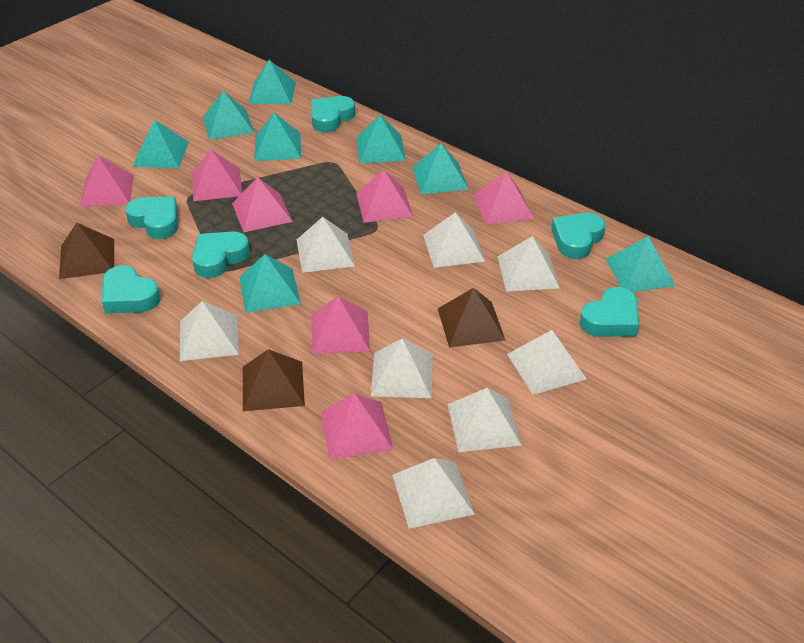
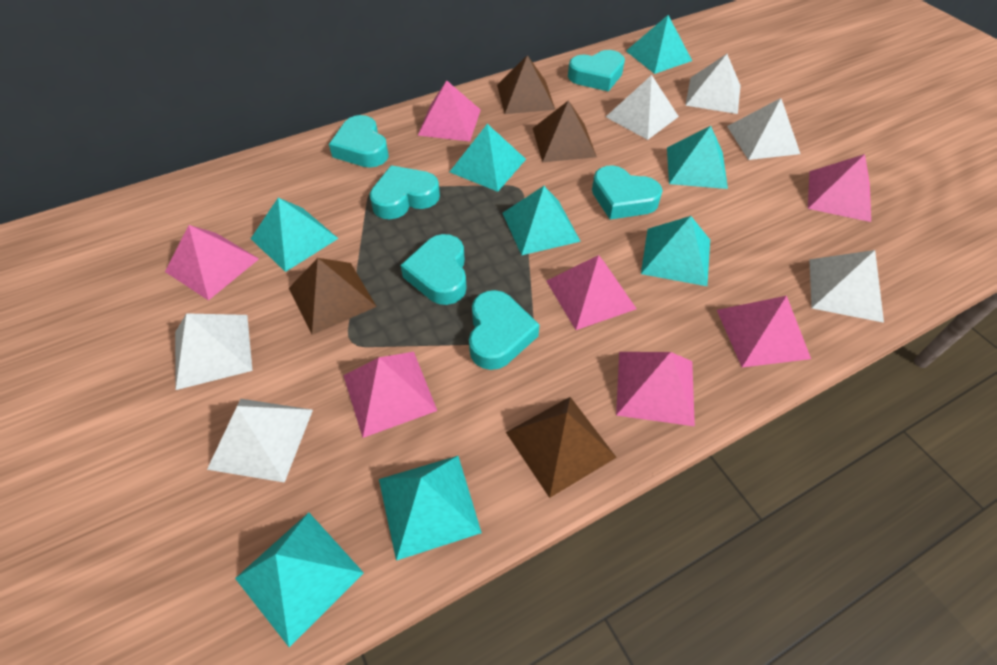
brown pyramid: [59,223,114,279] [243,349,305,411] [438,288,505,348] = 3 -> [289,258,377,335] [497,55,555,114] [506,397,617,498] [533,100,597,162] = 4
white pyramid: [180,301,239,361] [297,217,355,273] [371,338,433,398] [392,458,475,529] [423,212,485,268] [447,388,521,452] [498,236,560,292] [507,330,586,395] = 8 -> [175,313,253,390] [207,399,313,483] [606,75,679,140] [685,54,741,114] [727,98,800,160] [809,250,884,323] = 6

